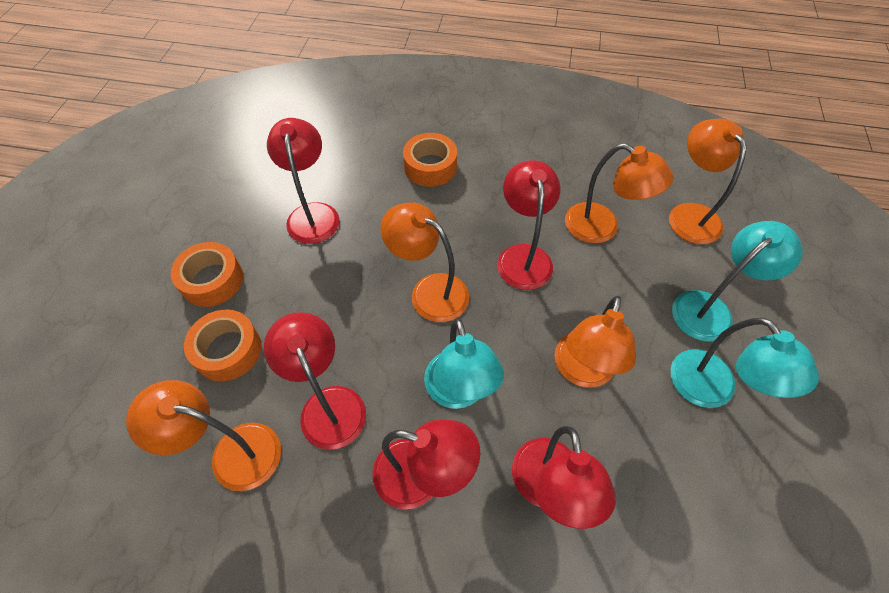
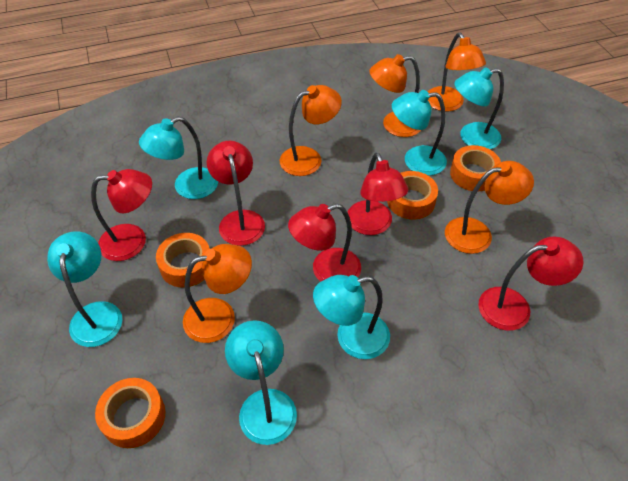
orange tape: [171,242,243,307] [184,309,262,381] [403,133,457,187] = 3 -> [95,378,166,448] [156,233,210,288] [387,171,438,220] [450,145,501,191] = 4
turquoise lamp: [424,318,504,409] [671,318,819,408] [672,221,803,342] = 3 -> [47,231,122,347] [139,117,218,199] [225,320,297,445] [313,275,390,359] [392,90,447,176] [454,67,504,149] = 6

